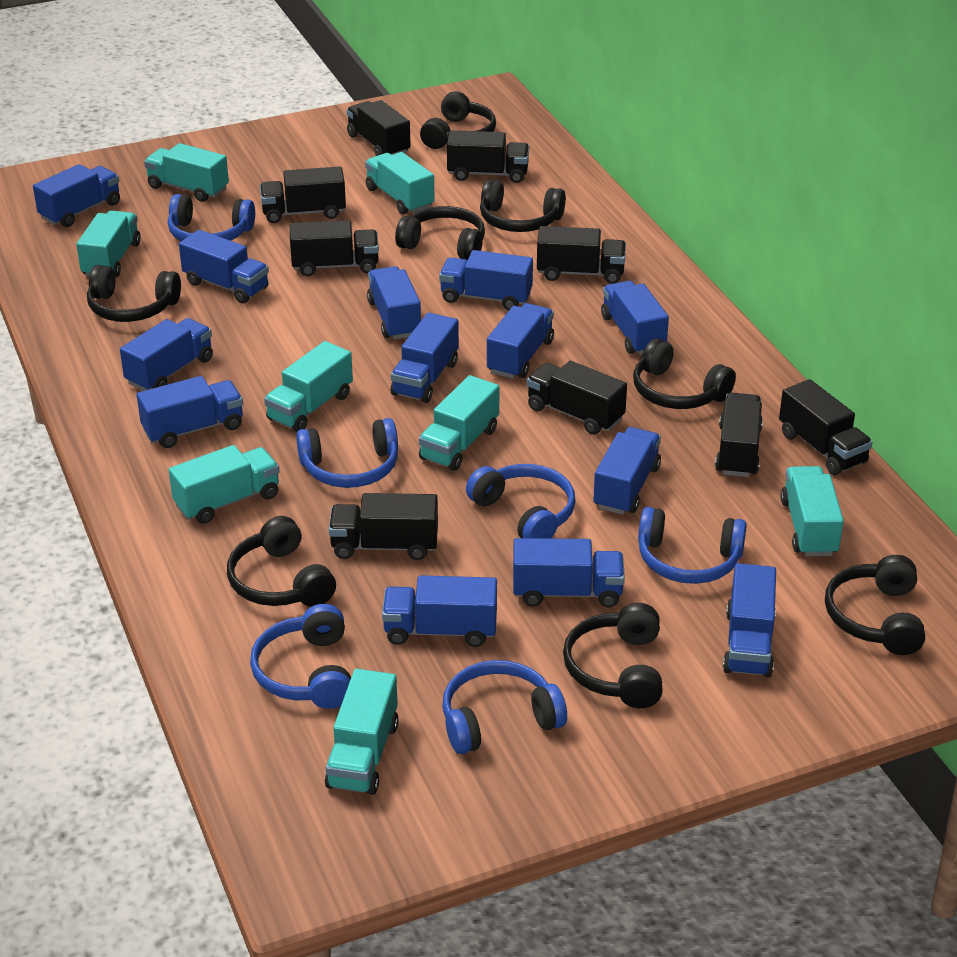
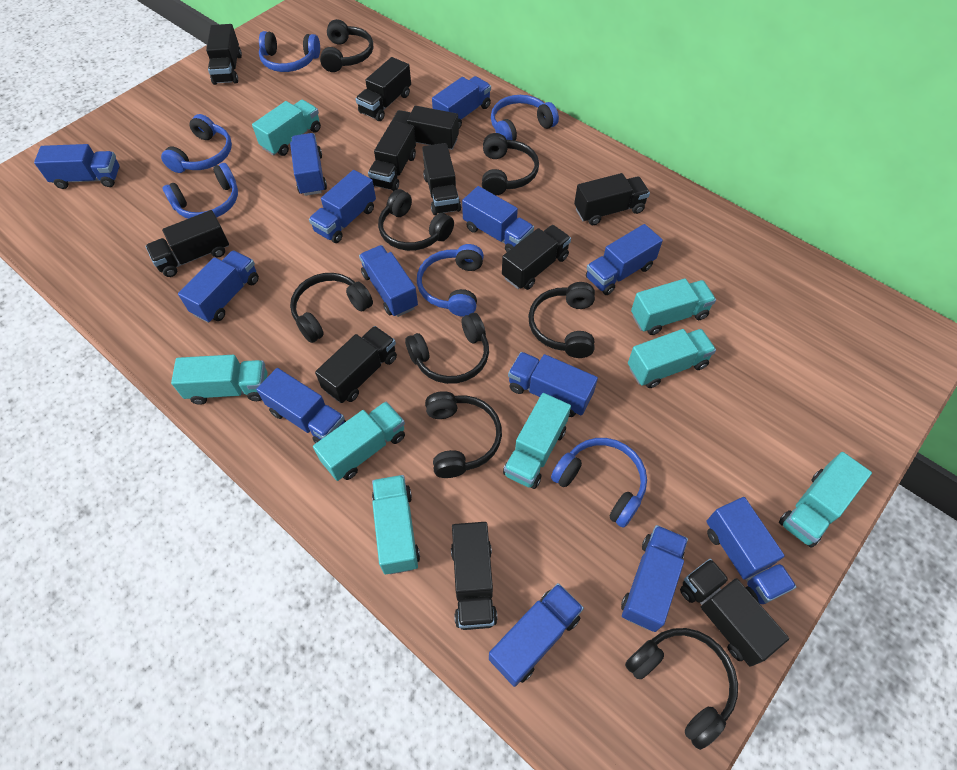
black truck: [260,166,346,223] [290,220,379,276] [329,493,438,560] [346,100,411,156] [447,130,529,183] [527,361,627,435] [537,226,626,284] [715,393,763,477] [779,379,873,475] = 9 -> [146,210,229,277] [206,24,242,85] [315,326,397,403] [356,57,411,121] [368,121,416,191] [392,106,459,150] [422,143,461,215] [451,522,498,630] [502,225,571,290] [574,173,650,225] [680,559,789,667] = 11

